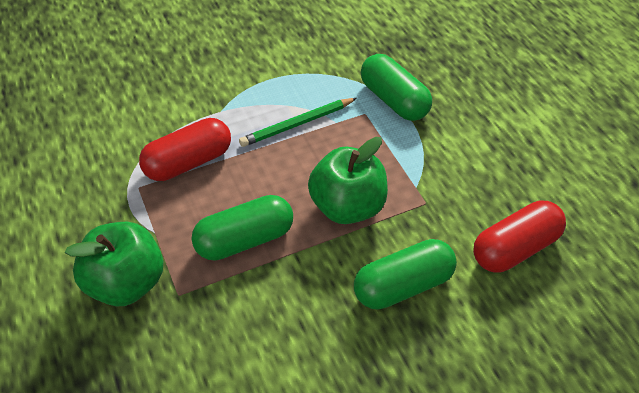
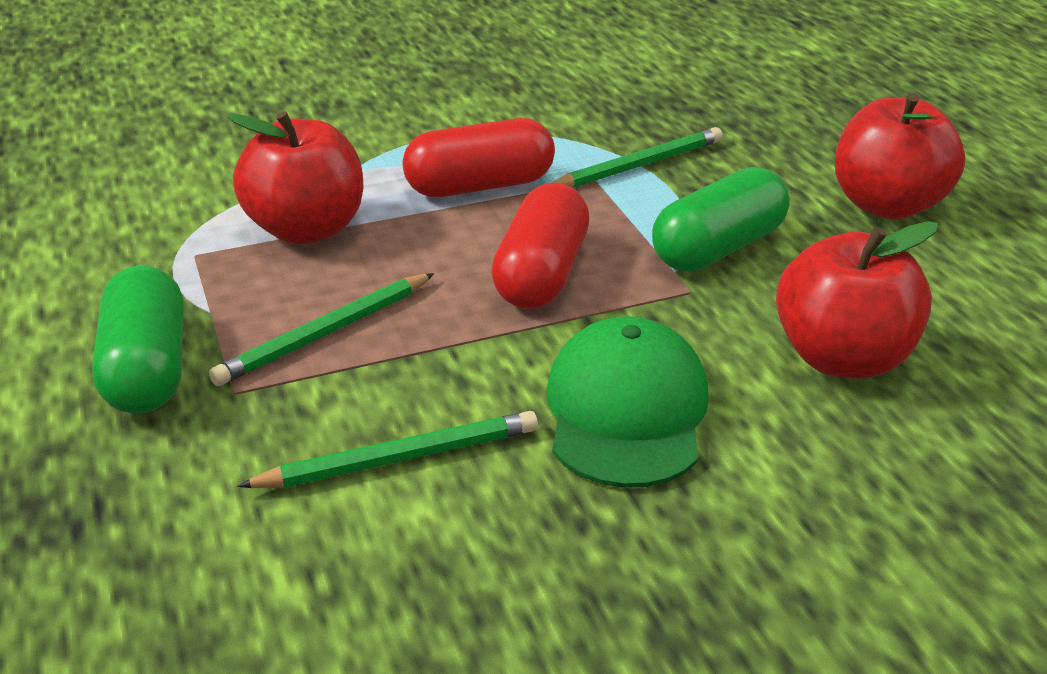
green apple: [65,222,163,306] [308,137,388,224] = 2 -> none = 0
green cap: none = 0 -> [547,316,709,488] = 1
green capsule: [191,195,293,261] [354,239,457,310] [361,54,432,121] = 3 -> [92,265,184,413] [652,167,789,271] = 2
green pencil: [239,98,357,147] = 1 -> [209,273,434,386] [237,411,538,488] [552,127,723,188] = 3
red apple: none = 0 -> [228,111,363,244] [776,221,939,379] [835,92,965,219] = 3

